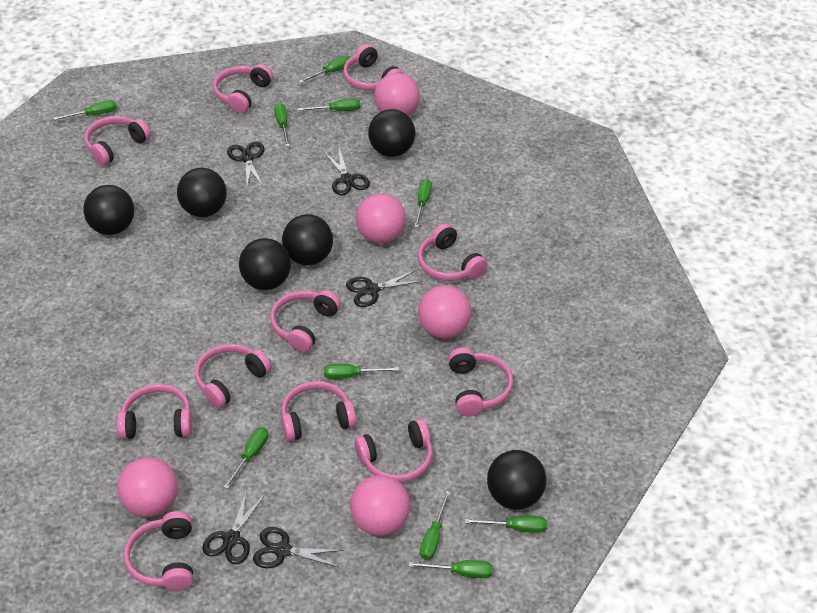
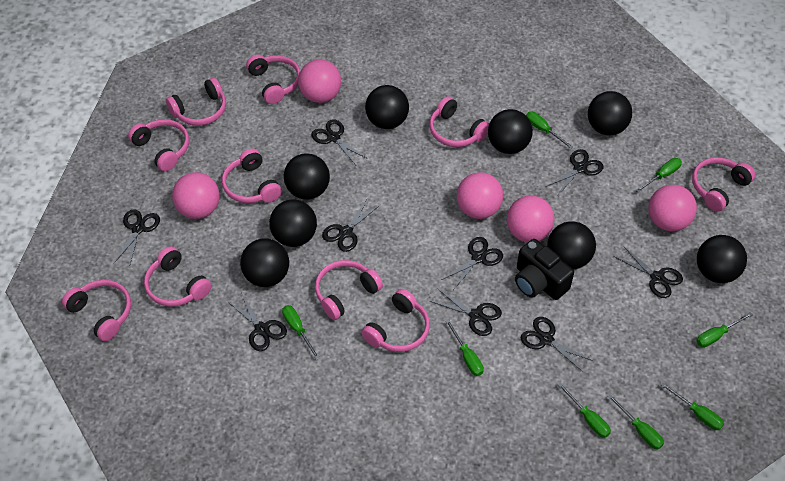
black ball: [83,185,134,235] [177,168,227,217] [239,238,291,290] [282,214,333,265] [368,109,415,157] [487,450,546,509] = 6 -> [240,238,289,287] [269,199,317,247] [284,153,330,199] [365,85,409,129] [488,109,533,154] [547,221,596,269] [588,91,632,135] [697,235,747,283] = 8
black camera: none = 0 -> [515,239,574,300] = 1
black scissors: [202,490,265,564] [227,141,265,186] [253,527,344,568] [324,148,370,195] [346,270,423,307] = 5 -> [114,209,160,267] [227,293,287,351] [311,119,368,165] [322,199,380,252] [429,288,502,336] [441,237,503,290] [521,317,593,372] [546,149,603,196] [614,246,683,298] = 9
green screwdriver: [53,100,117,120] [224,427,268,489] [274,103,290,147] [298,99,360,111] [299,56,350,83] [324,364,399,379] [409,560,493,578] [414,179,432,227] [420,491,451,560] [465,516,547,533] = 10 -> [282,305,320,359] [446,319,484,376] [526,112,573,149] [557,382,611,438] [607,394,664,449] [636,158,682,192] [661,383,724,430] [696,312,753,347] = 8
pink headphones: [85,116,151,166] [117,384,192,439] [124,511,193,591] [195,344,272,409] [213,64,273,113] [270,290,341,352] [281,381,357,441] [343,44,403,91] [355,419,433,483] [418,223,487,281] [448,348,513,416] = 11 -> [62,280,131,341] [128,119,189,172] [144,246,212,307] [166,78,226,126] [222,149,282,203] [246,55,300,104] [315,260,383,320] [361,289,430,352] [429,96,489,147] [692,157,755,212] = 10

